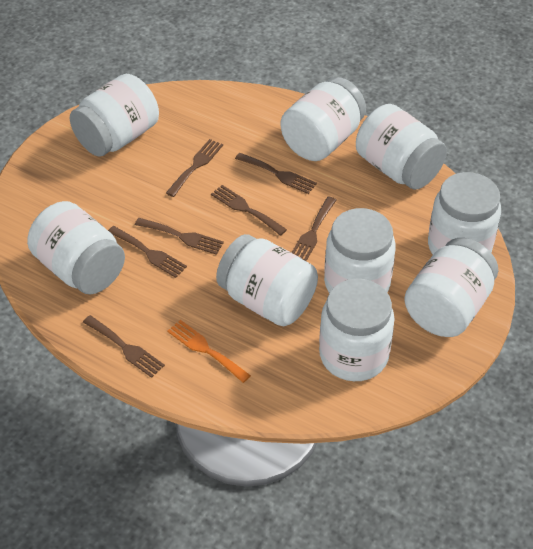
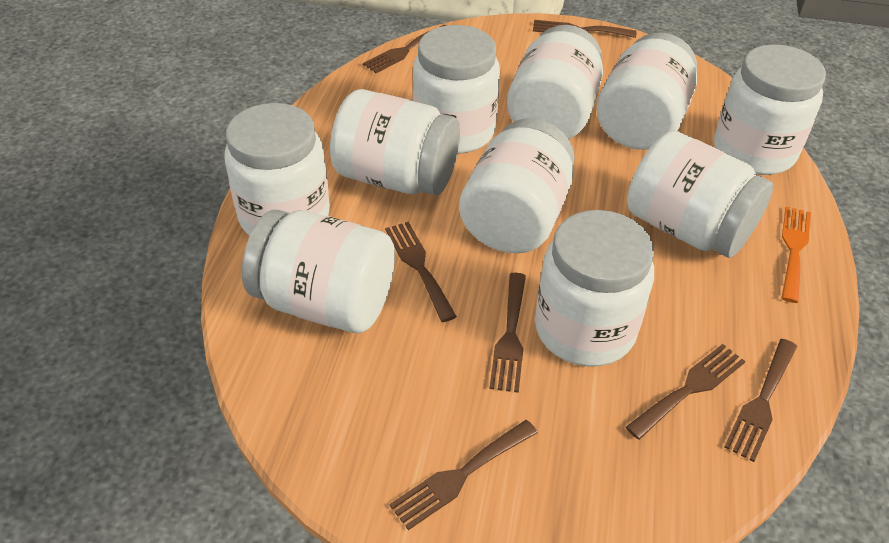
white jar: [27,201,125,295] [70,74,159,157] [216,234,318,326] [281,77,366,161] [319,279,395,381] [324,208,396,293] [356,104,447,190] [404,238,498,337] [428,172,501,254] = 9 -> [224,103,330,236] [242,210,395,333] [330,89,460,195] [413,25,500,154] [459,119,575,253] [507,25,603,139] [535,210,654,366] [597,33,697,150] [627,131,773,258] [714,44,826,175] = 10

